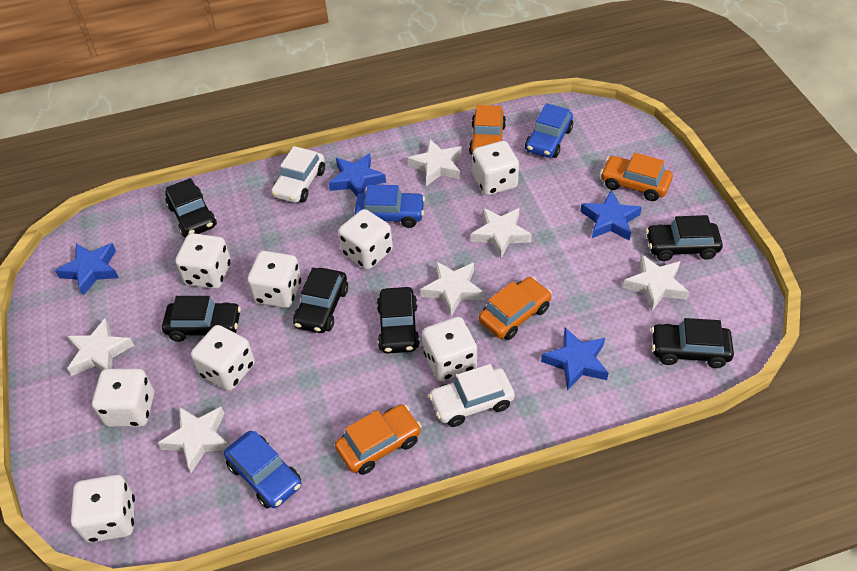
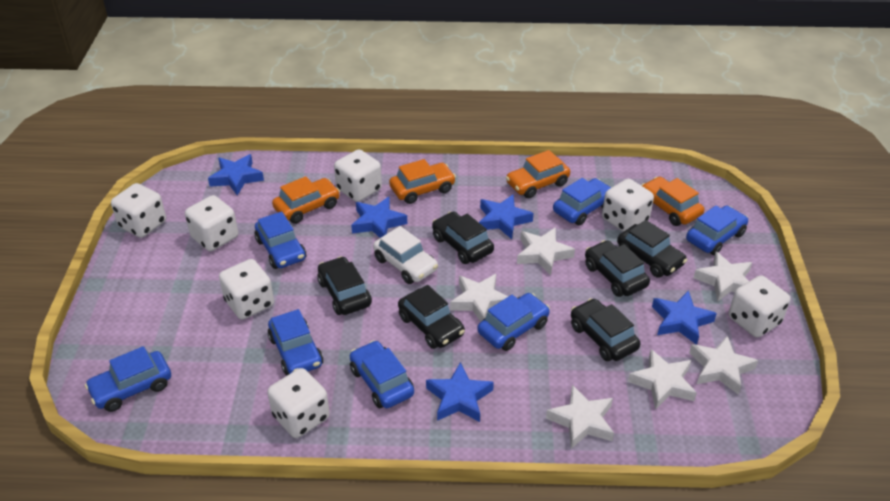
blue car: [224,431,302,509] [355,185,425,228] [525,103,573,158] = 3 -> [85,346,171,412] [255,212,306,269] [268,309,323,376] [350,340,414,408] [477,293,550,351] [553,178,612,226] [686,205,748,255] = 7
blue star: [55,243,119,295] [329,153,386,196] [541,328,609,391] [580,190,642,241] = 4 -> [208,154,264,196] [351,197,407,238] [426,362,494,422] [479,194,534,239] [652,291,717,345] = 5
white car: [271,146,325,203] [429,364,515,427] = 2 -> [373,226,438,284] = 1
white dice: [71,475,135,543] [92,369,154,427] [175,233,231,289] [191,325,255,391] [247,251,302,308] [338,209,393,270] [422,317,477,381] [473,141,519,196] = 8 -> [111,183,166,238] [185,195,238,251] [219,259,274,320] [267,368,330,438] [334,150,382,202] [602,179,654,232] [729,275,790,338] = 7

